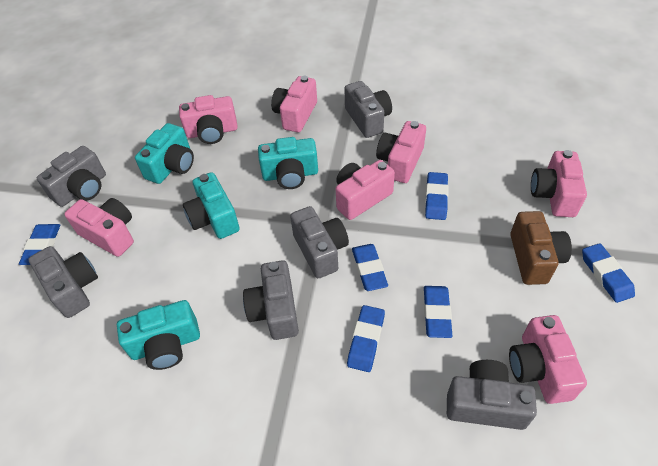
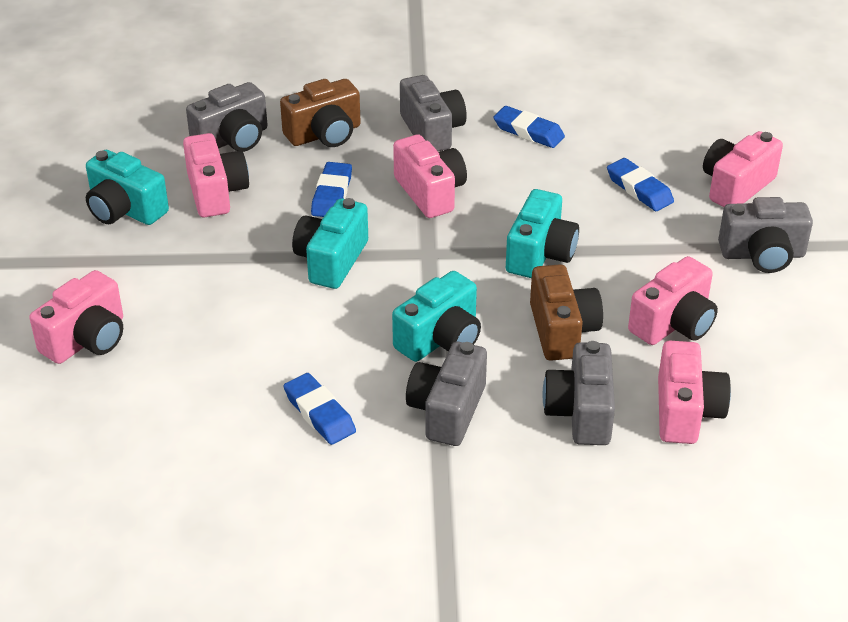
blue eraser: [19,224,60,265] [347,305,385,372] [352,244,388,291] [424,286,452,338] [425,172,449,220] [582,243,635,303] = 6 -> [284,373,356,445] [311,162,352,217] [493,106,565,148] [607,158,674,211] = 4
brown camera: [510,211,572,285] = 1 -> [280,79,361,147] [530,264,603,361] = 2
grey camera: [28,246,98,318] [37,146,106,207] [243,260,299,340] [290,206,349,278] [344,81,392,138] [447,360,537,430] = 6 -> [186,82,267,152] [400,75,467,152] [406,342,487,446] [542,341,615,445] [718,197,813,273] = 5
pink camera: [64,198,134,257] [179,95,238,144] [271,76,317,132] [336,160,395,220] [376,121,426,183] [509,315,587,404] [531,150,587,217] = 7 -> [29,270,123,364] [183,133,249,217] [393,135,467,218] [628,256,718,345] [658,341,731,444] [703,131,783,207] = 6

